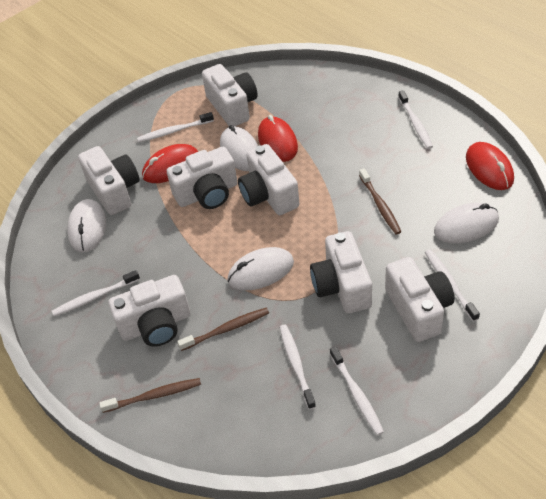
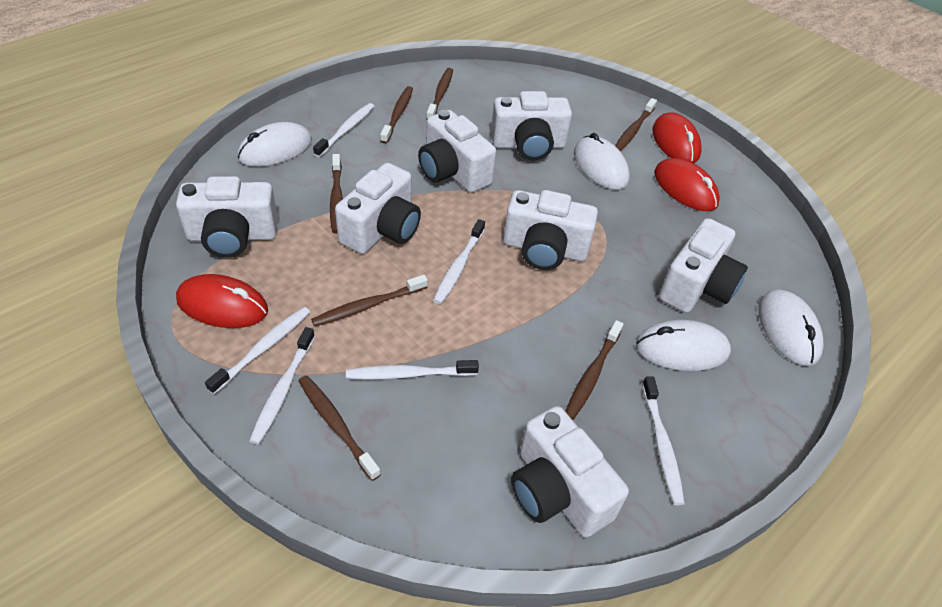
brown toothbrush: [99,378,201,413] [177,307,269,351] [359,168,401,235] = 3 -> [299,375,381,481] [311,275,428,327] [330,154,343,234] [380,86,413,144] [426,68,453,120] [565,320,624,420] [615,98,657,151] = 7

